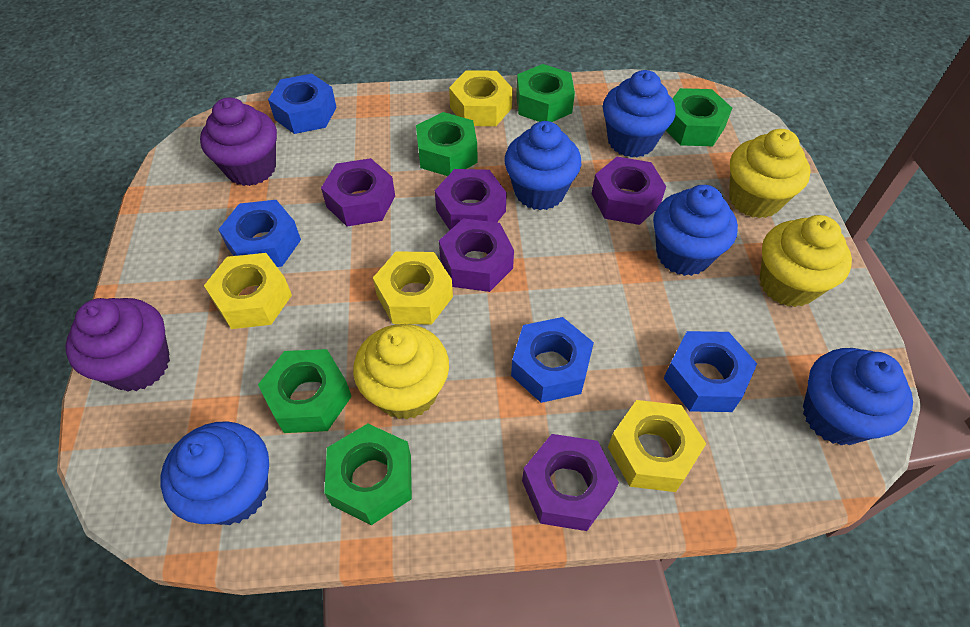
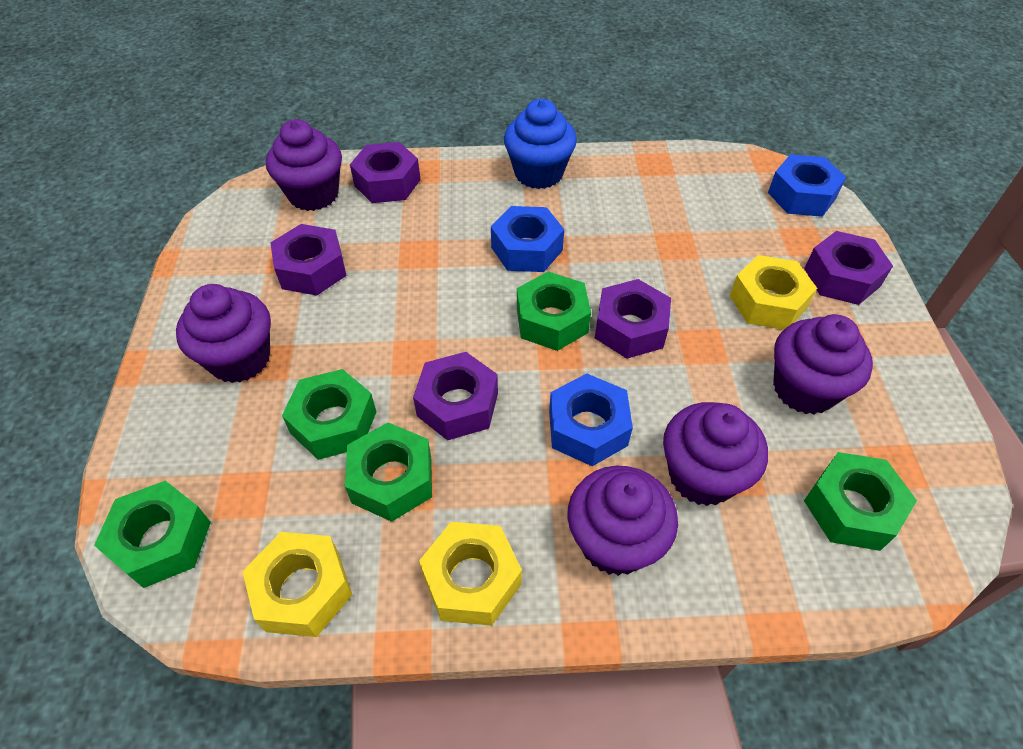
blue cupcake: [160,421,269,525] [504,121,581,210] [603,70,676,158] [653,185,738,276] [803,348,913,445] = 5 -> [504,99,577,189] = 1
blue nut: [218,200,301,267] [268,74,337,134] [511,317,594,403] [663,331,757,412] = 4 -> [491,206,564,272] [549,373,633,466] [768,154,846,217] = 3
purple cupcake: [65,298,170,392] [200,97,277,186] = 2 -> [176,284,271,383] [266,119,342,211] [567,466,678,576] [663,402,768,506] [773,314,873,414] = 5
yellow cupcake: [353,324,449,420] [729,129,811,218] [760,215,852,307] = 3 -> none = 0
yellow nut: [204,253,292,329] [373,251,453,325] [449,70,513,126] [608,400,706,492] = 4 -> [242,532,352,637] [419,522,522,626] [730,255,817,330] = 3

